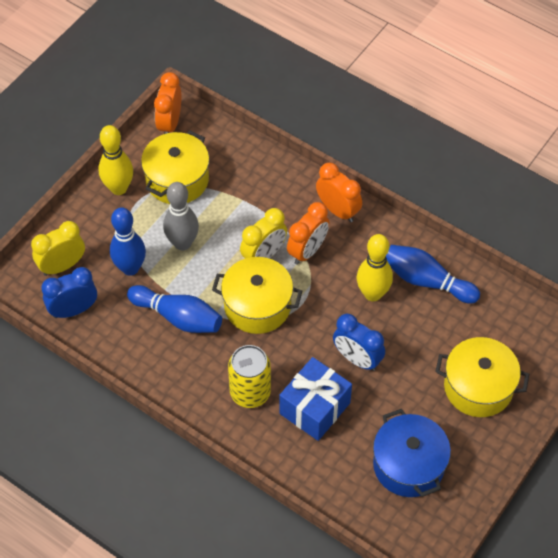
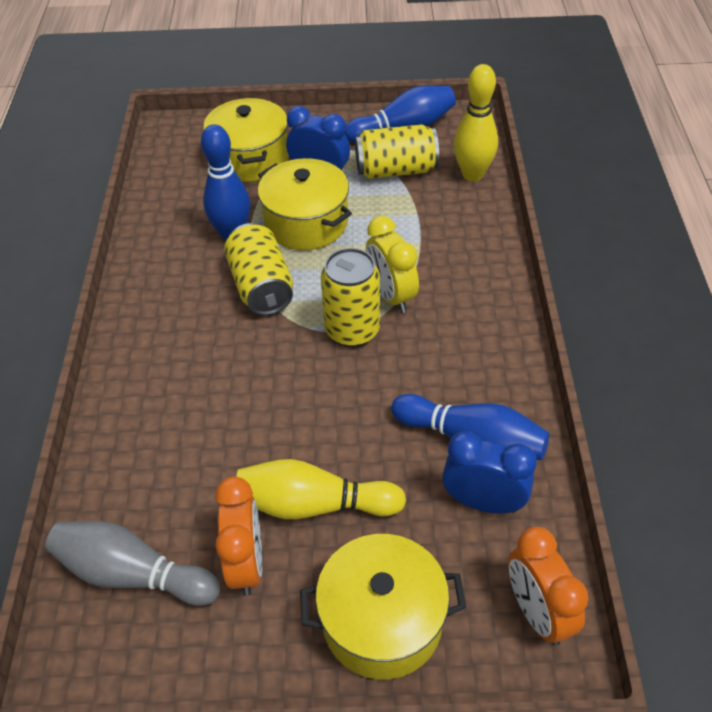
blue gift: [279,357,352,441] = 1 -> none = 0
blue pot: [373,409,451,497] = 1 -> none = 0
orange clock: [154,72,181,134] [287,202,329,265] [316,163,362,222] = 3 -> [215,477,262,596] [508,527,589,646] = 2
yellow can: [228,345,271,408] = 1 -> [224,223,293,315] [321,248,380,347] [355,124,439,179] = 3
yellow clock: [31,221,85,276] [240,208,287,259] = 2 -> [366,216,419,313] = 1

